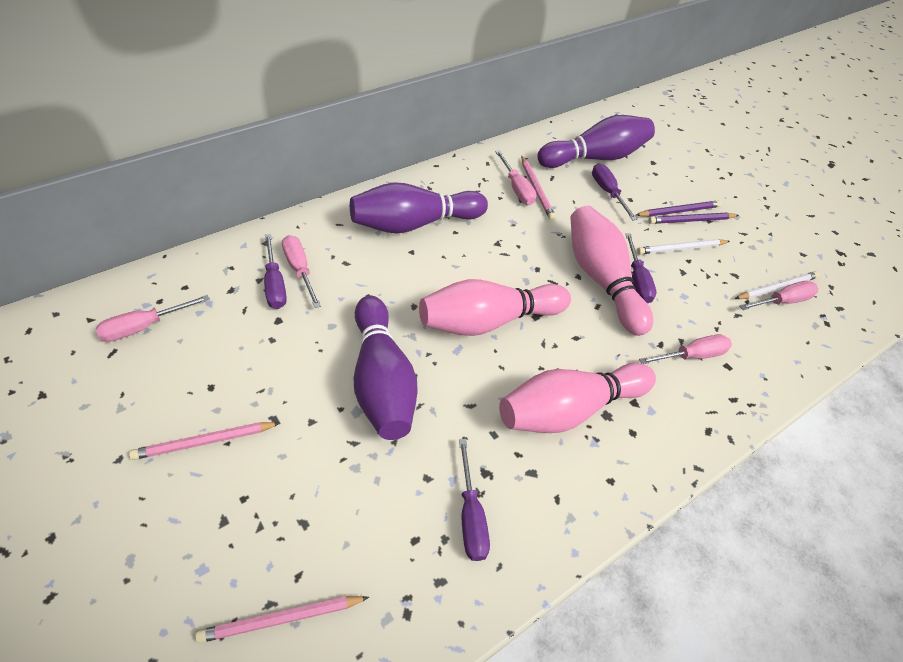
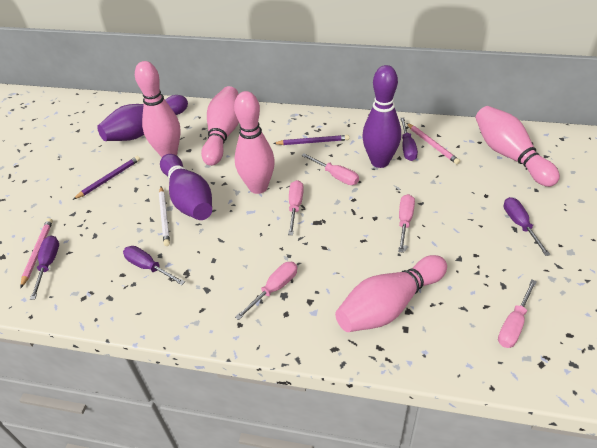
pink bowling pin: [419,279,571,336] [499,363,656,433] [570,206,653,336] = 3 -> [135,61,181,157] [201,86,239,166] [234,91,275,194] [335,255,447,332] [476,106,560,187] = 5
pink pencil: [129,422,280,460] [195,596,369,643] [521,156,556,220] = 3 -> [21,218,53,288] [407,123,460,164] = 2
white pencil: [637,239,730,254] [735,271,819,299] = 2 -> [159,187,170,246] = 1

